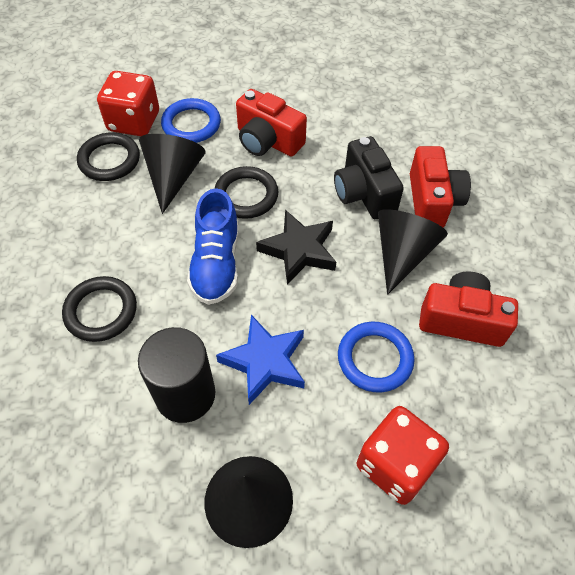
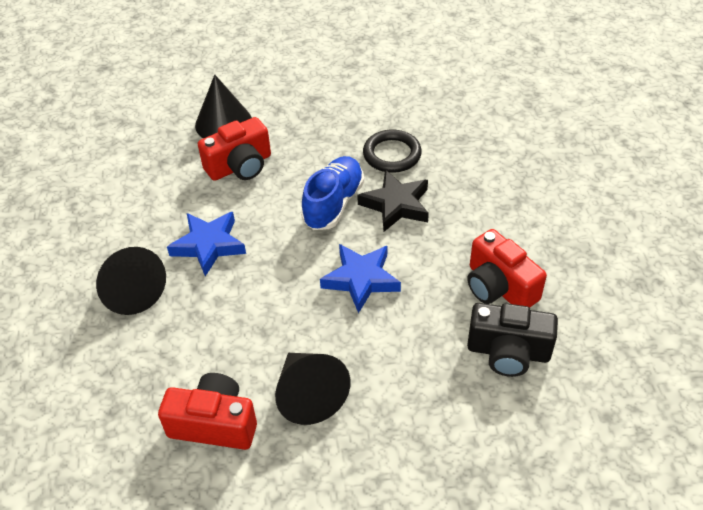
black cylinder: [138,327,215,423] = 1 -> none = 0
black ring: [62,276,137,342] [77,133,140,181] [215,166,278,219] = 3 -> [363,129,422,173] = 1
blue ring: [161,98,221,143] [338,322,415,392] = 2 -> none = 0
blue star: [216,315,305,405] = 1 -> [167,212,246,276] [320,244,401,313] = 2
red dice: [97,71,159,136] [357,406,449,505] = 2 -> none = 0

